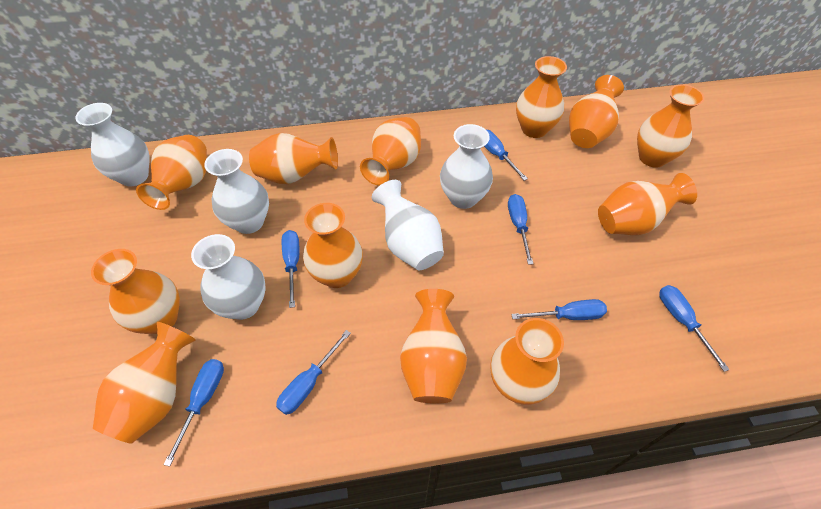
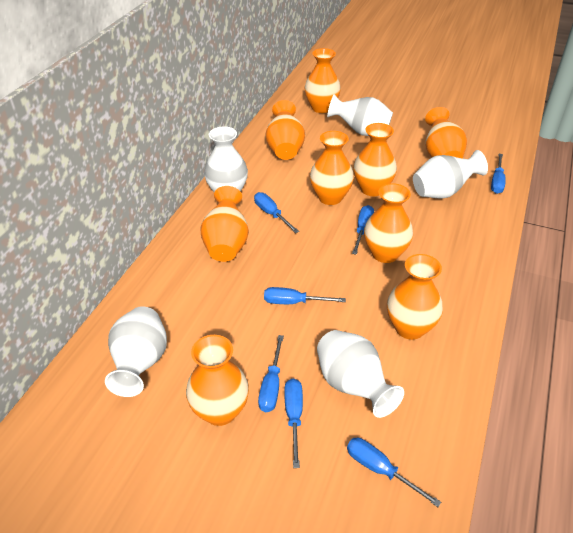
orange vase: [91,249,180,334] [93,322,196,444] [136,135,207,210] [249,133,338,184] [303,203,363,288] [360,117,421,185] [400,289,467,404] [490,318,564,405] [516,56,567,138] [569,75,624,148] [598,173,697,235] [637,84,704,168] = 12 -> [186,335,249,426] [200,186,249,262] [265,100,305,160] [304,48,341,113] [310,131,354,205] [353,123,397,196] [364,183,413,263] [387,254,443,340] [425,107,467,159] = 9

